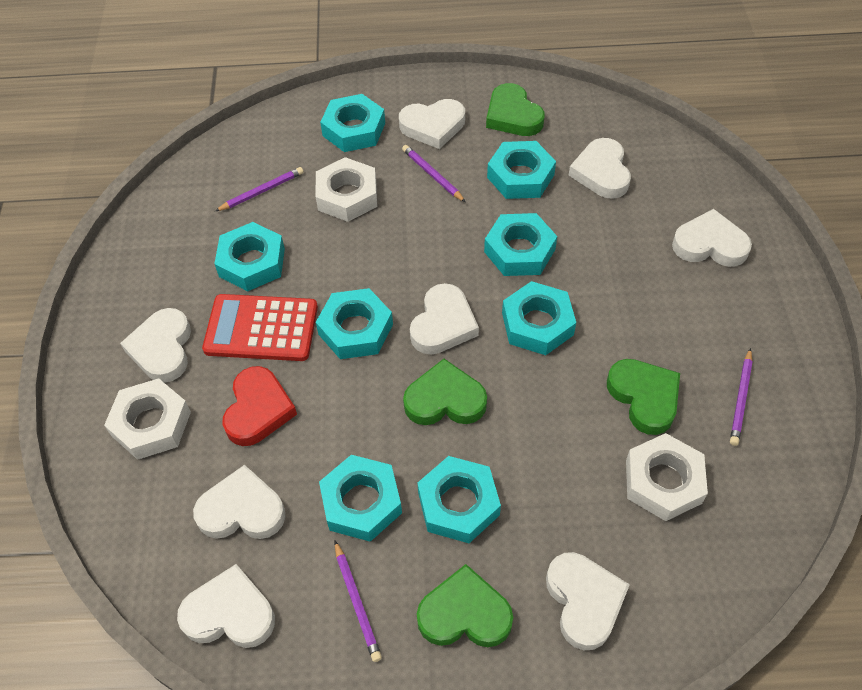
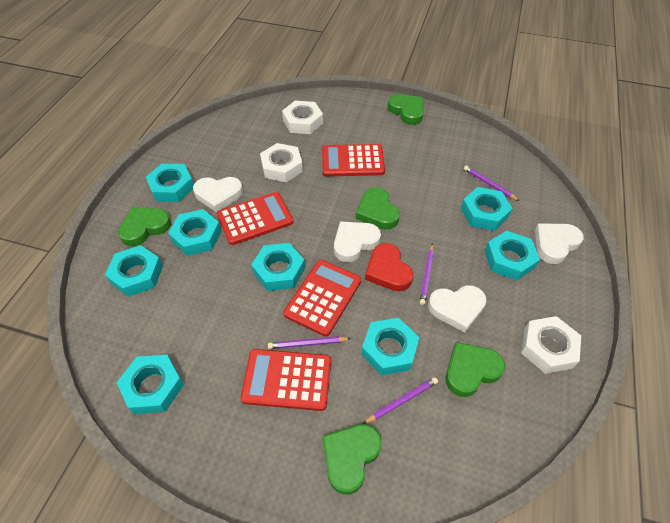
green heart: [403,359,487,425] [417,564,513,647] [486,83,545,136] [607,359,680,435] = 4 -> [118,207,171,246] [323,424,382,495] [356,187,400,230] [388,94,424,125] [446,342,505,397] = 5
red calculator: [202,294,318,361] = 1 -> [217,192,294,245] [241,349,331,411] [283,260,361,337] [322,144,385,176] = 4
white heart: [120,308,191,383] [177,564,275,648] [193,465,286,539] [399,99,465,149] [410,283,479,354] [546,552,630,650] [568,138,631,199] [672,209,752,267] = 8 -> [193,177,243,212] [334,221,381,262] [428,285,487,333] [535,224,584,264] = 4

